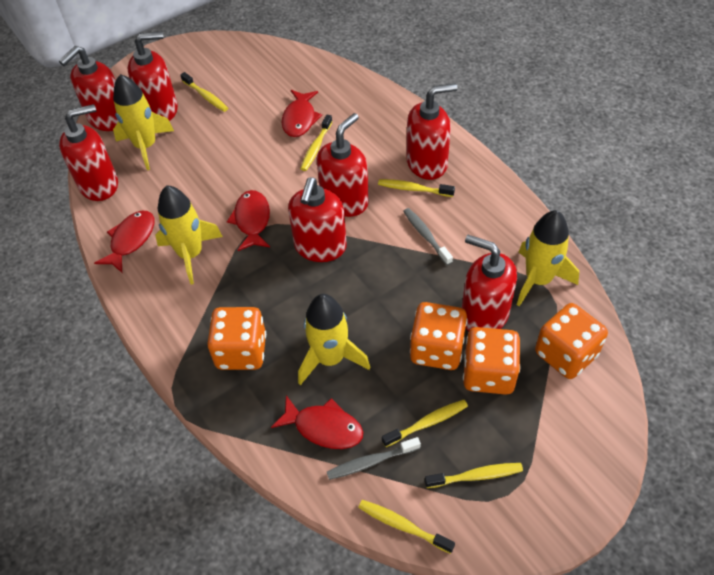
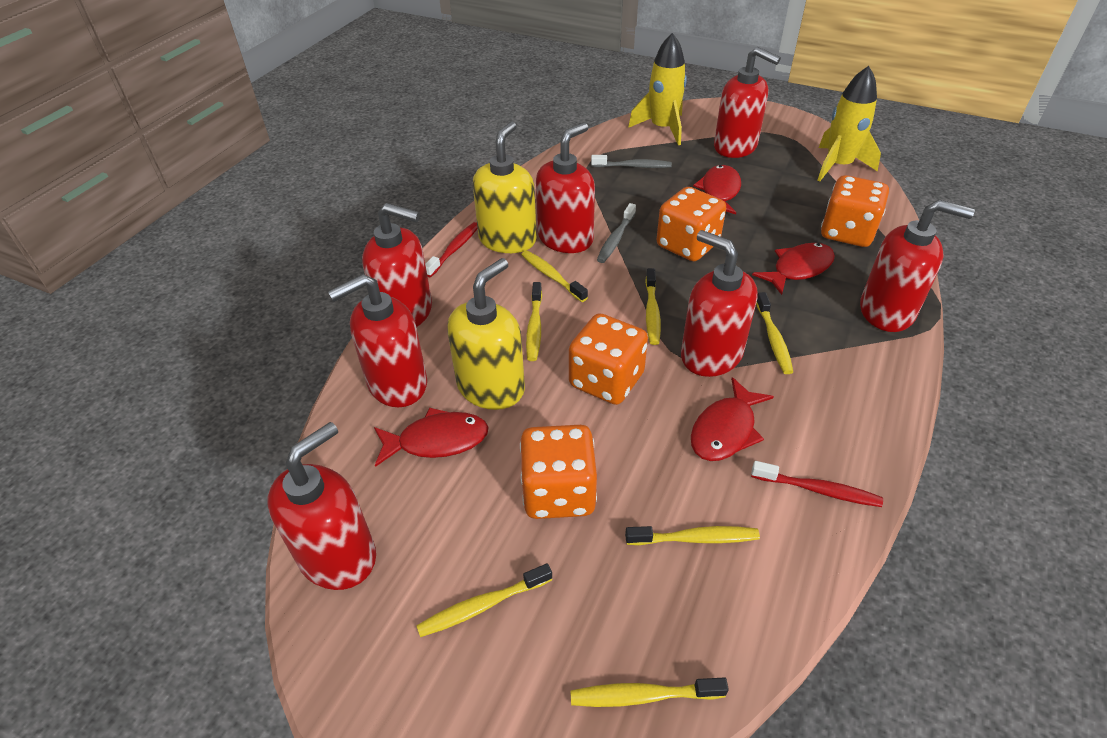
red toothbrush: none = 0 -> [425,222,478,277] [751,461,883,507] = 2
yellow rocket: [113,74,174,170] [155,185,223,285] [298,294,370,385] [517,210,579,307] = 4 -> [628,33,687,145] [817,66,881,181] = 2
yellow soap dispenser: none = 0 -> [447,258,525,410] [473,121,537,253] = 2
yellow toothbrush: [180,72,228,112] [300,115,333,171] [358,500,455,554] [378,179,455,197] [382,400,468,447] [425,463,523,488] = 6 -> [416,563,552,637] [521,250,588,302] [526,282,542,361] [570,677,729,707] [625,526,760,545] [645,268,661,345] [756,292,793,374] = 7

